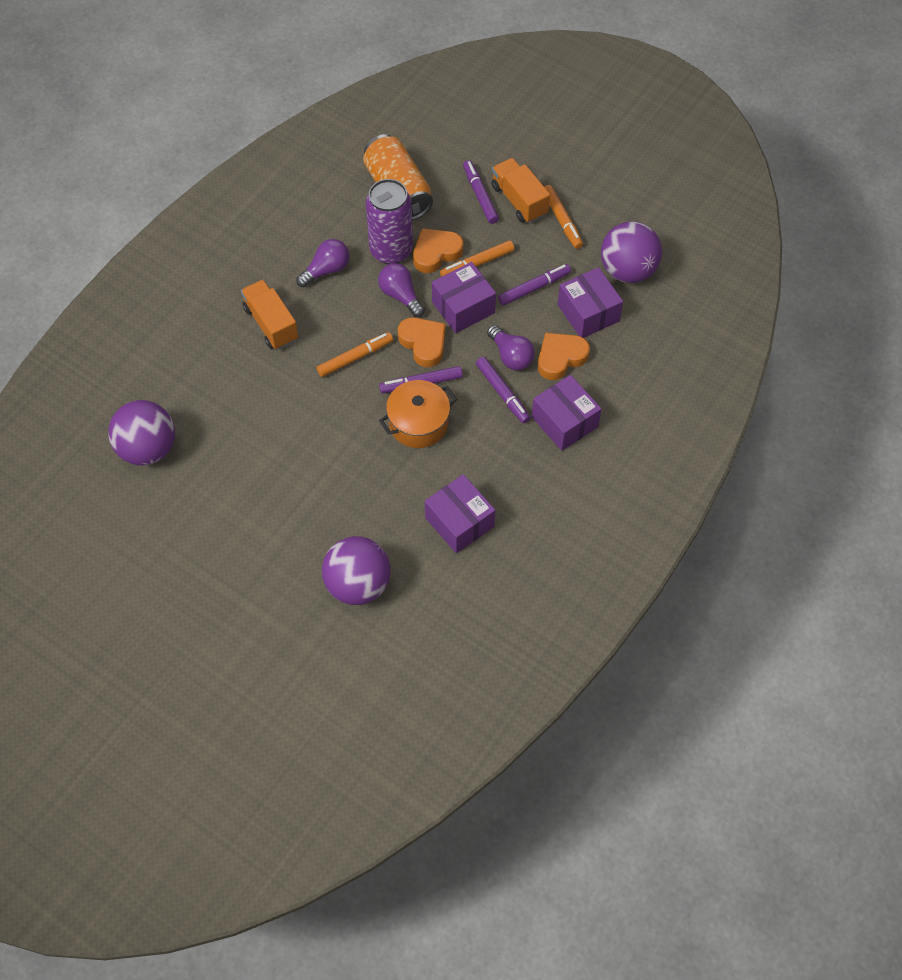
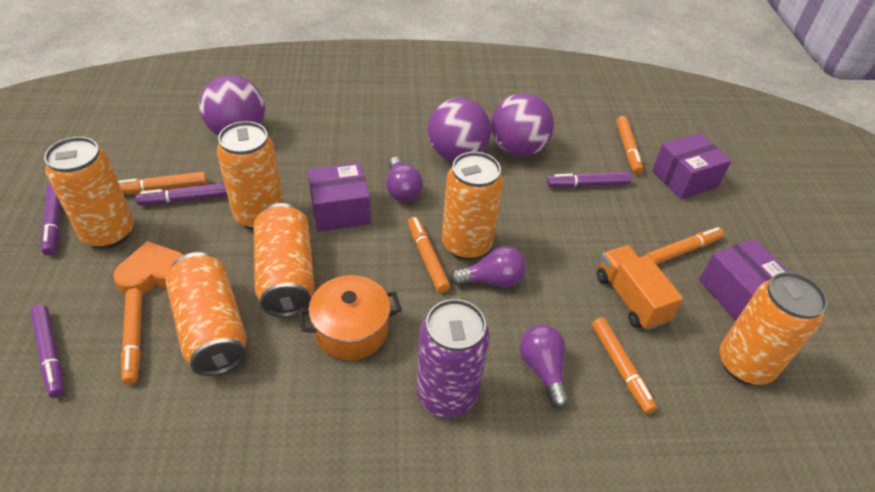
orange can: [363,134,433,220] = 1 -> [44,137,134,249] [166,252,247,376] [217,121,283,230] [254,203,315,317] [442,152,503,260] [720,272,828,385] = 6
orange heart: [398,318,446,367] [413,228,463,273] [538,333,590,380] = 3 -> [113,241,183,295] = 1
orange marker: [317,332,393,377] [440,240,514,277] [545,185,583,249] = 3 -> [118,171,207,194] [121,288,142,385] [408,217,450,293] [592,317,657,414] [616,116,643,174] [646,227,724,264] = 6
orange truck: [241,279,298,350] [491,158,550,223] = 2 -> [597,245,683,330] = 1
purple box: [425,474,495,553] [432,262,496,333] [532,375,602,451] [557,267,623,338] = 4 -> [308,162,371,232] [652,133,731,199] [699,239,789,320] = 3

